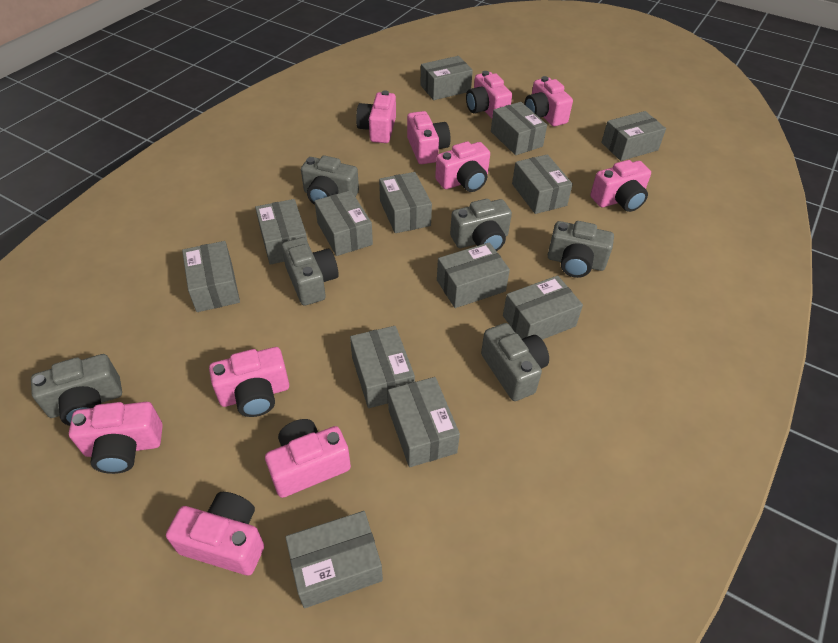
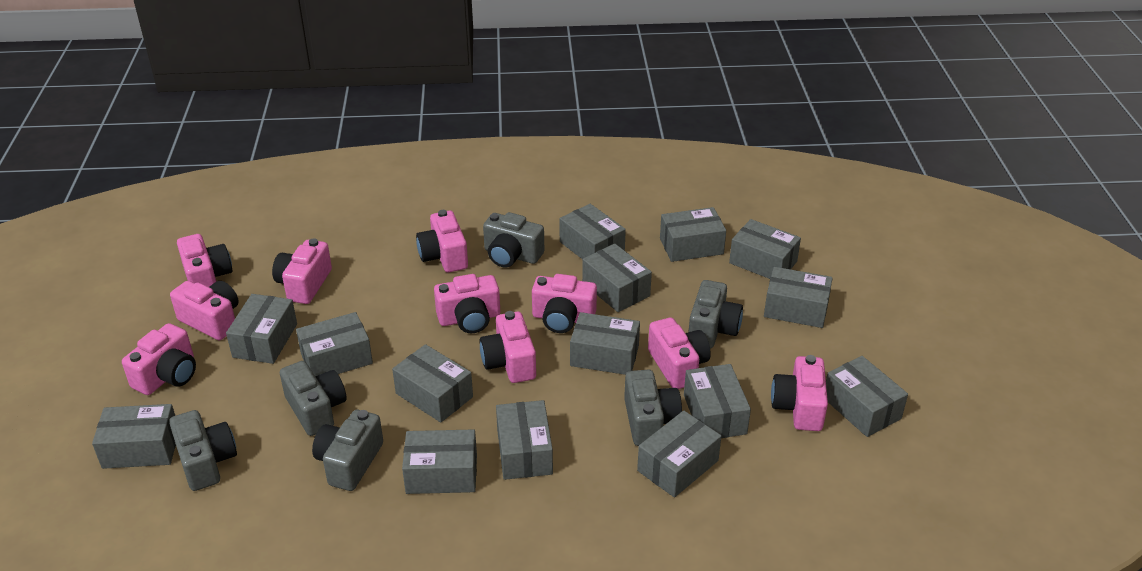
grey box: [182,241,240,312] [255,199,307,265] [285,511,383,608] [315,190,373,256] [350,326,415,408] [379,172,432,233] [388,377,460,467] [420,56,473,100] [437,242,510,308] [491,102,547,155] [503,276,583,340] [512,154,573,214] [601,111,666,161] = 13 -> [92,404,176,469] [226,294,297,364] [296,312,373,376] [392,344,473,423] [402,429,477,494] [496,400,553,480] [559,204,626,259] [570,312,640,375] [582,244,652,312] [637,410,721,498] [660,207,726,262] [684,364,751,438] [729,219,801,279] [764,267,833,328] [826,356,908,437] = 15

